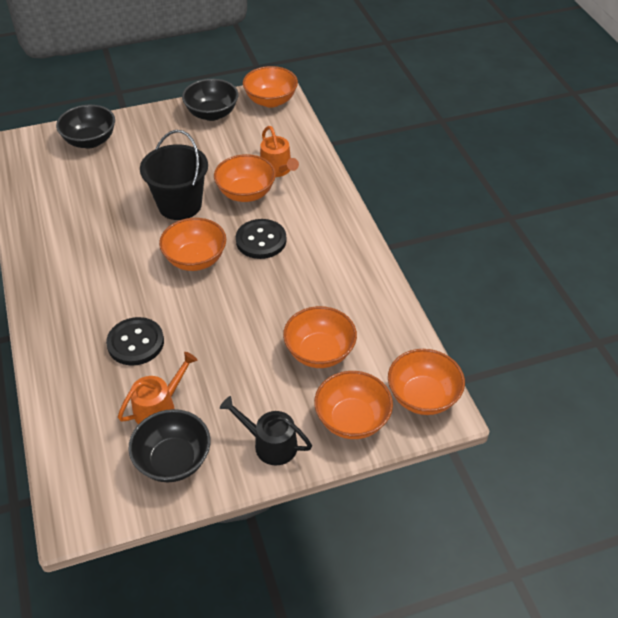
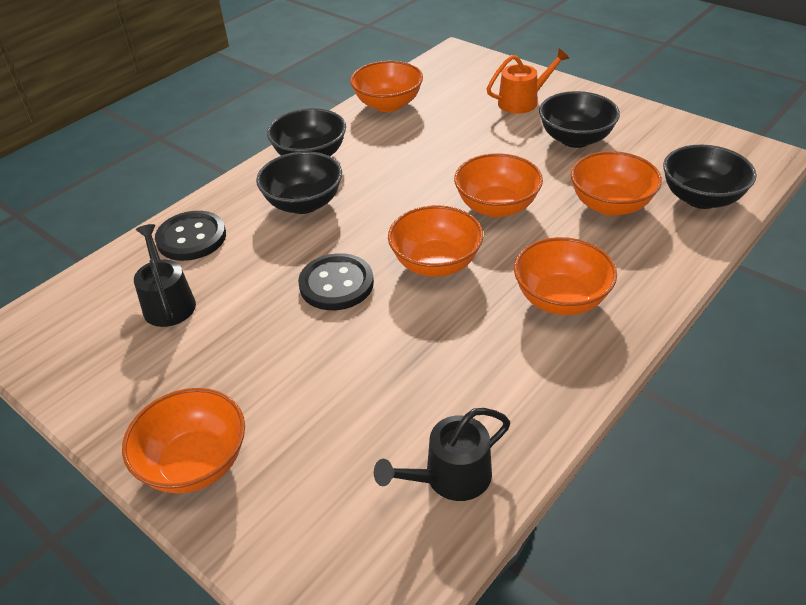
black bowl: [56,105,115,148] [128,409,211,482] [182,79,238,121] = 3 -> [256,151,342,214] [267,108,346,156] [539,91,620,148] [663,144,757,209] = 4
black bucket: [140,130,208,220] = 1 -> none = 0
black watering can: [220,396,312,466] = 1 -> [134,224,196,327] [374,408,510,501] = 2
orange watering can: [118,352,198,424] [260,126,299,177] = 2 -> [487,49,569,114] = 1

